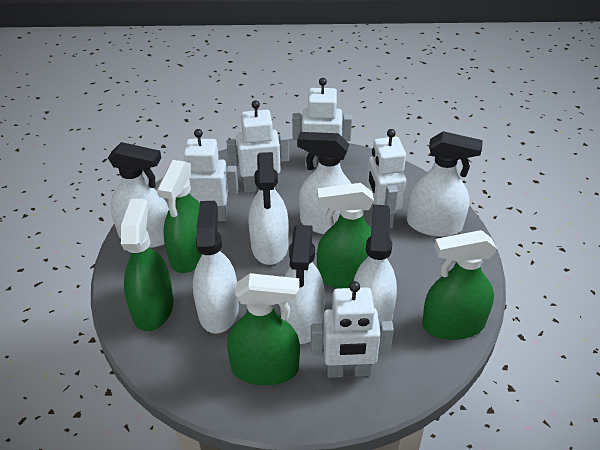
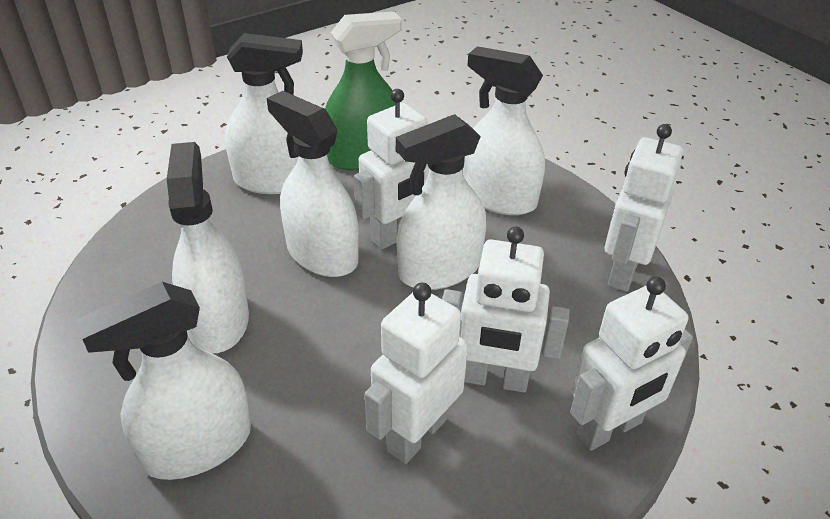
green spray bottle: [121,199,174,331] [157,160,202,273] [227,273,300,385] [317,183,374,288] [422,230,497,340] = 5 -> [325,11,402,170] = 1
white spray bottle: [108,142,169,248] [193,201,239,334] [248,152,289,265] [280,225,325,344] [297,132,352,234] [354,204,397,326] [407,131,483,237] = 7 -> [76,282,251,480] [167,142,249,353] [225,33,303,194] [266,91,359,277] [396,114,486,290] [463,46,545,215] = 6

